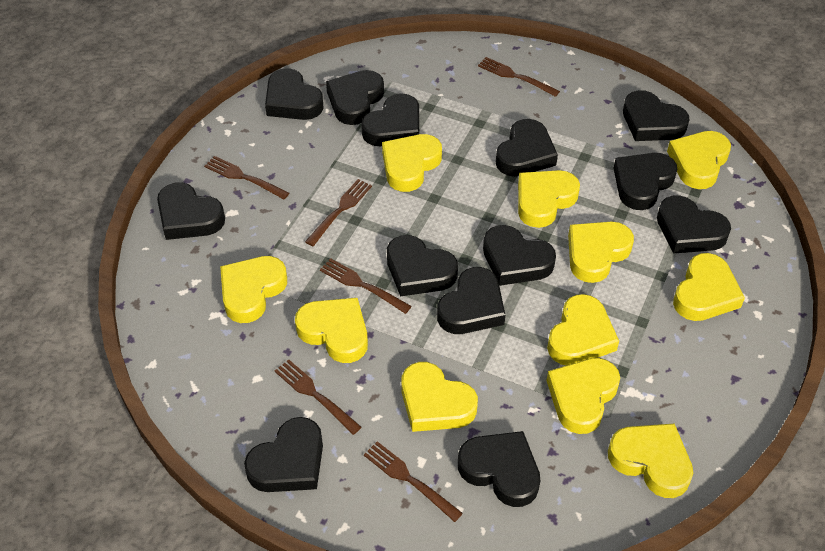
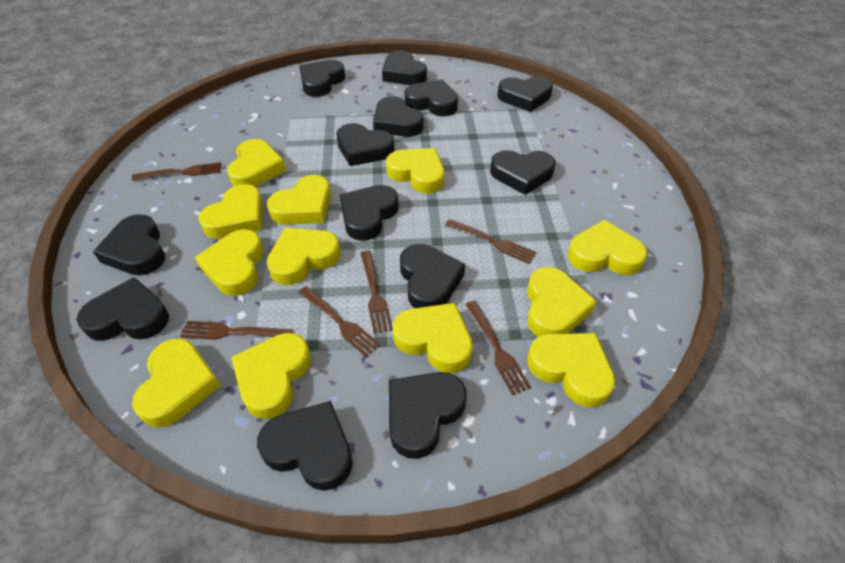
yellow heart: [220,256,287,323] [295,298,368,363] [382,134,442,192] [401,362,478,432] [518,170,580,228] [546,358,620,434] [547,294,619,366] [568,222,634,283] [608,424,693,498] [667,131,731,189] [673,253,745,321] = 11 -> [132,338,221,428] [195,229,264,296] [198,184,263,239] [227,139,286,187] [231,333,311,419] [267,175,331,225] [267,228,341,285] [386,148,444,193] [393,303,473,373] [527,267,597,337] [528,333,615,407] [568,220,647,275] = 12

